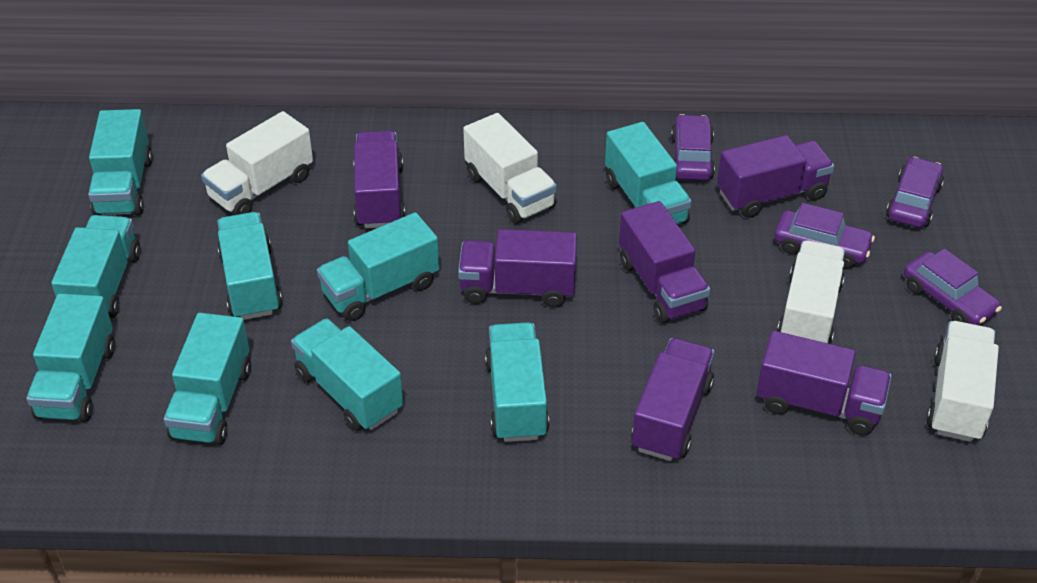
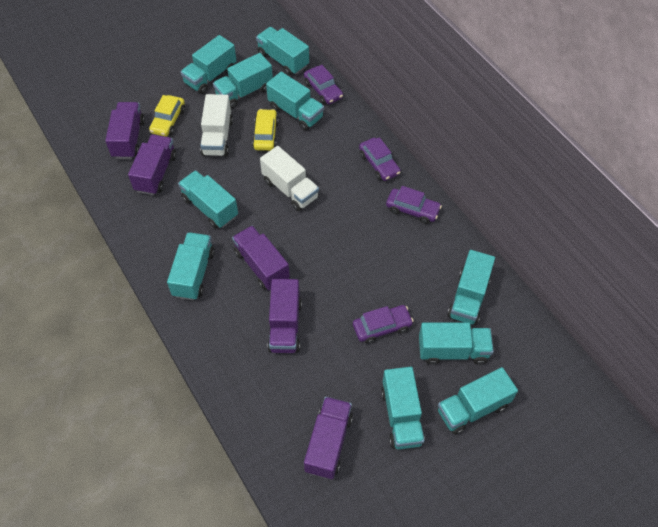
purple truck: [353,131,405,228] [458,229,577,308] [619,201,710,323] [631,338,714,461] [717,135,834,218] [756,331,892,435] = 6 -> [105,102,145,159] [128,134,176,195] [232,226,290,290] [267,279,302,353] [304,397,353,479] = 5
turquoise truck: [26,294,115,422] [51,215,140,318] [88,109,153,216] [164,313,251,445] [217,212,282,320] [291,318,403,431] [317,212,440,321] [485,322,549,442] [605,122,692,225] = 9 -> [167,232,215,300] [178,170,238,229] [180,35,237,94] [213,53,273,109] [256,27,309,76] [266,72,324,131] [381,367,425,449] [419,322,494,365] [438,367,518,435] [448,250,495,325] = 10
white truck: [201,111,313,215] [463,113,557,224] [777,240,845,344] [926,321,999,442] = 4 -> [200,94,233,157] [260,146,319,211] = 2
yellow car: none = 0 -> [149,95,185,137] [252,109,279,151] = 2

